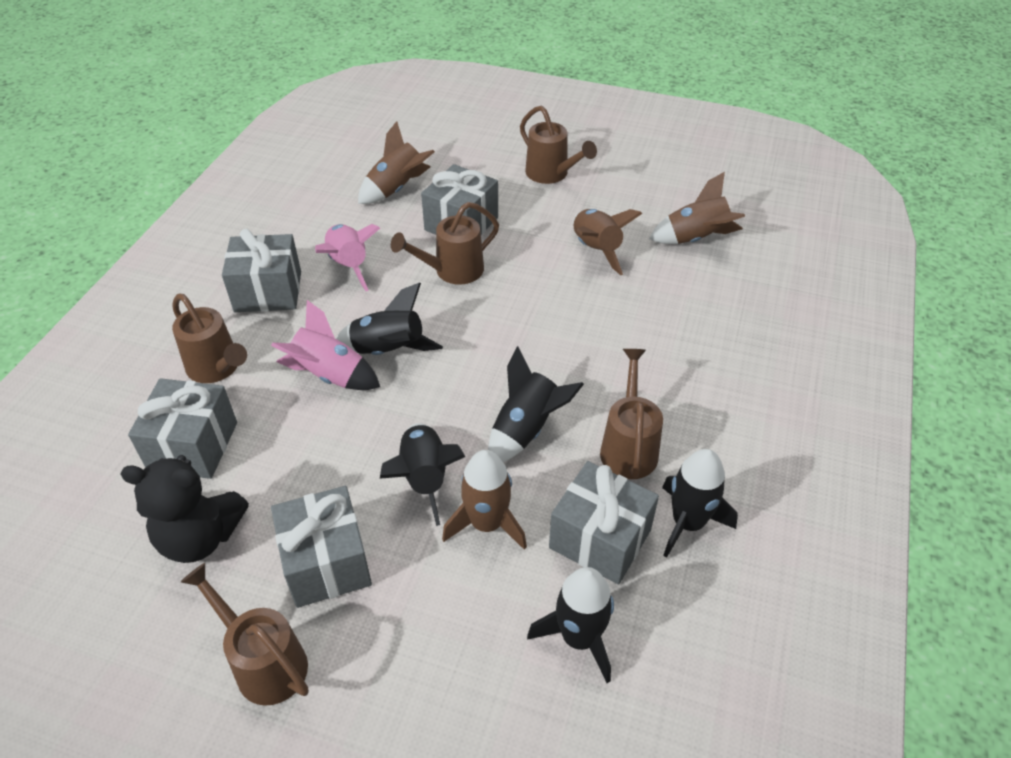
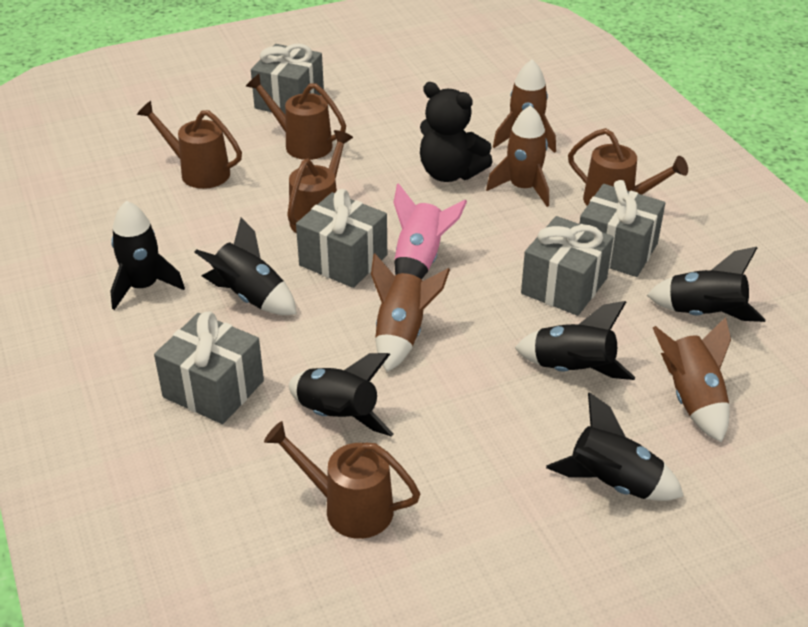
black rocket: [336,283,443,355] [380,423,465,526] [488,346,584,462] [527,567,614,683] [662,449,738,558] = 5 -> [111,200,185,310] [194,218,297,315] [289,353,394,437] [515,301,635,380] [546,392,684,501] [647,247,766,322] = 6
pink rocket: [271,300,380,390] [315,224,380,291] = 2 -> [393,183,467,279] = 1

